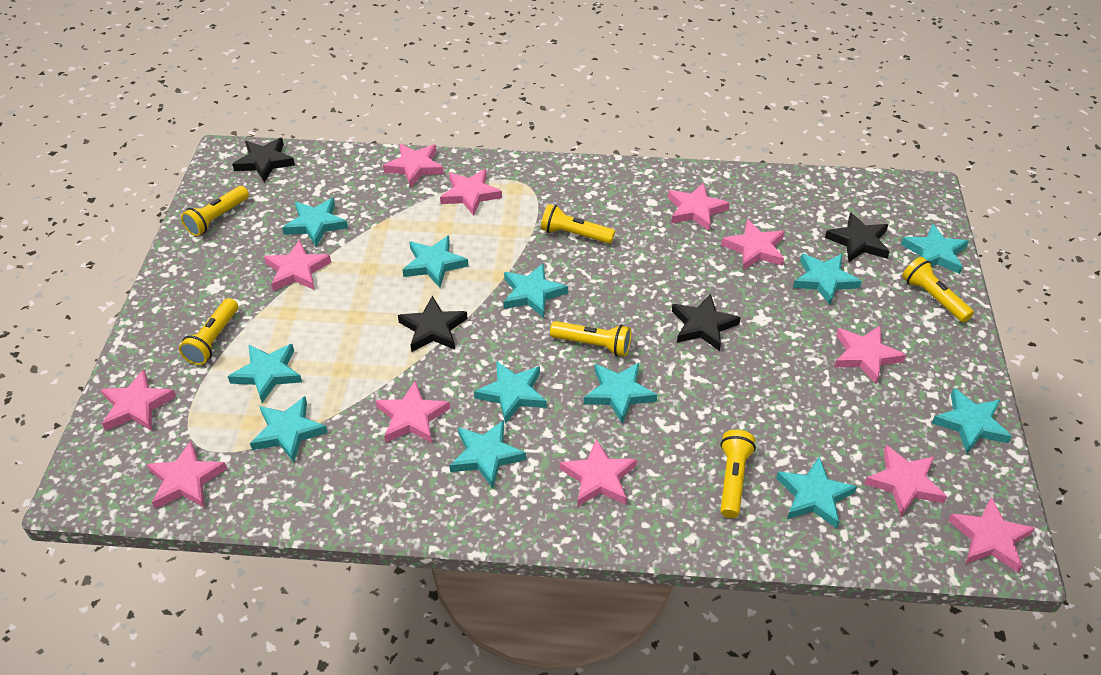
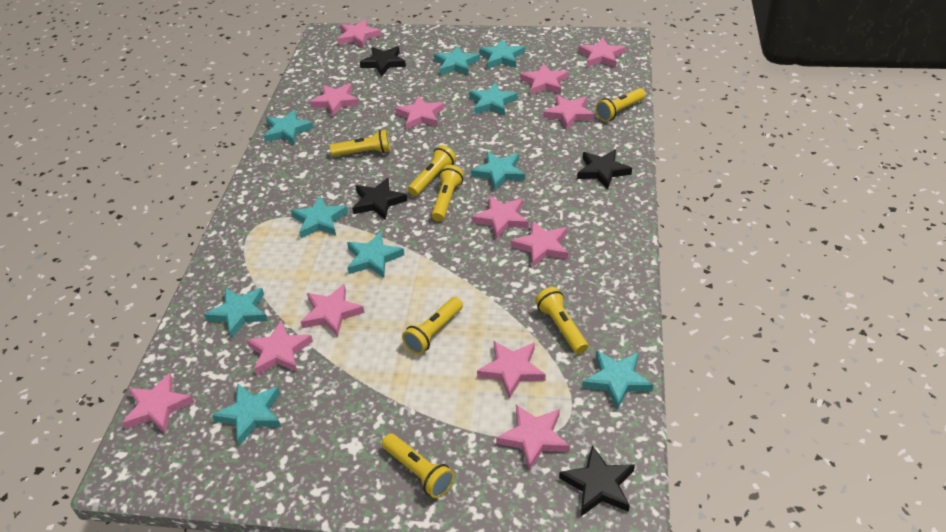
pink star: [100,369,176,431] [147,441,227,509] [264,240,331,291] [376,381,450,443] [383,143,444,187] [440,169,502,216] [560,439,637,507] [668,183,730,231] [721,219,785,270] [834,326,906,384] [864,445,947,517] [948,497,1035,573] = 12 -> [122,373,194,434] [247,320,313,375] [301,284,364,337] [310,83,359,116] [337,19,381,48] [395,95,445,130] [472,196,529,239] [477,341,545,399] [496,405,570,471] [511,221,568,267] [520,63,568,95] [543,95,594,130] [579,37,626,67] = 13
turquoise star: [228,344,302,403] [250,396,328,462] [282,198,348,247] [402,236,468,288] [449,420,526,488] [474,361,547,424] [503,263,568,318] [584,363,657,424] [776,457,857,529] [793,254,862,305] [901,223,969,274] [932,388,1012,454] = 12 -> [204,288,268,338] [212,384,281,445] [264,110,314,145] [291,196,348,238] [347,231,405,278] [434,46,480,75] [469,82,518,115] [471,152,525,191] [479,39,525,68] [582,350,653,410] = 10
yellow flashlight: [179,298,238,365] [181,186,249,236] [541,204,615,244] [550,321,631,357] [720,430,756,518] [902,257,974,323] = 6 -> [330,130,390,156] [382,433,454,498] [402,297,463,354] [408,145,456,196] [432,165,464,221] [535,287,588,354] [596,88,646,122] = 7

